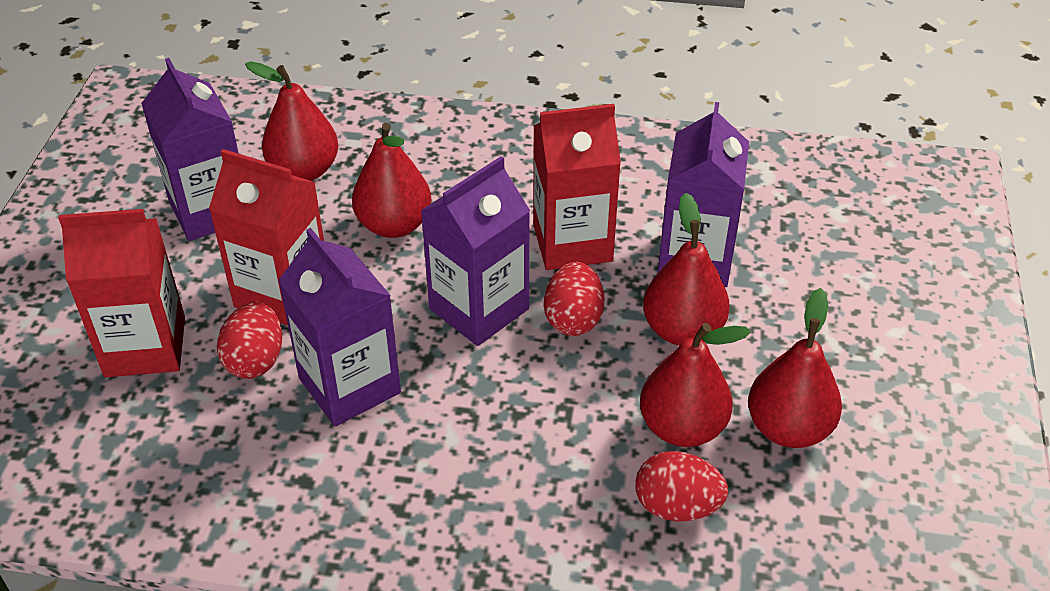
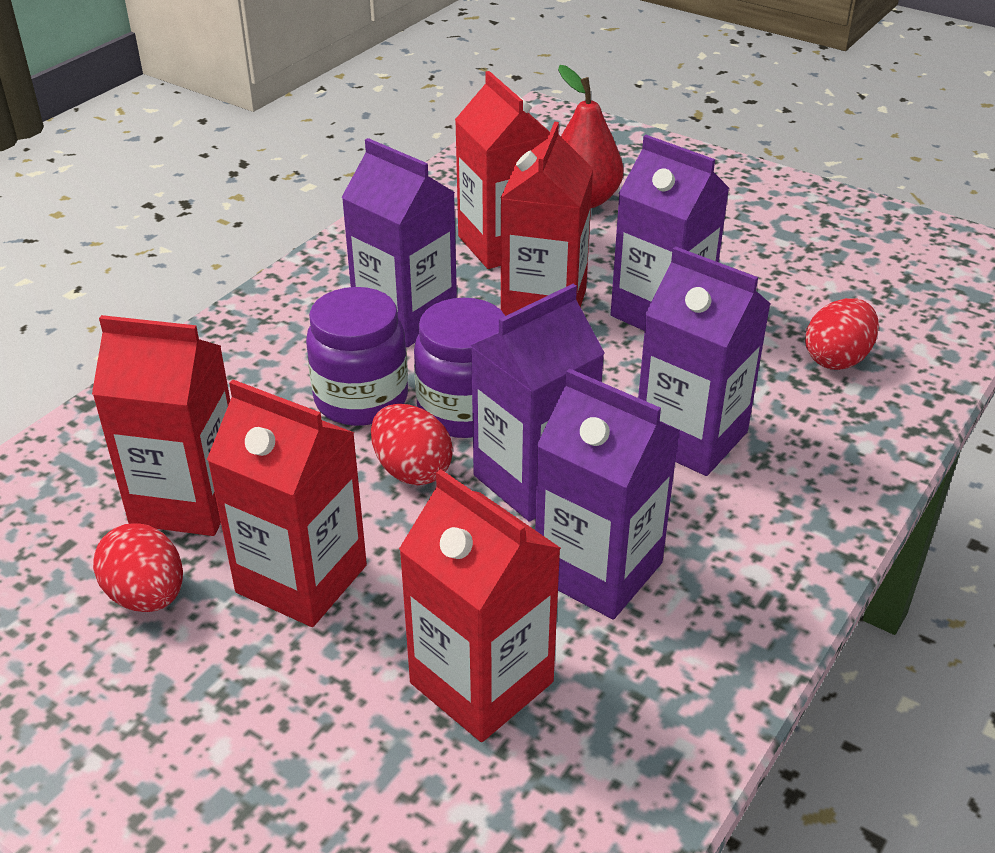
purple carton: [141,58,239,241] [278,228,401,426] [420,156,530,346] [658,102,749,287] = 4 -> [342,138,457,347] [470,284,605,521] [535,368,680,619] [611,135,729,331] [638,246,771,476] = 5
purple jar: none = 0 -> [306,287,408,426] [414,298,505,438] = 2
red carton: [58,209,185,377] [209,149,324,325] [533,104,621,270] = 3 -> [92,315,230,536] [207,380,367,627] [399,469,561,742] [455,71,550,269] [501,122,593,316] = 5
red pear: [245,61,339,181] [352,123,431,238] [640,323,751,447] [643,193,730,346] [748,288,842,448] = 5 -> [558,65,623,208] = 1

